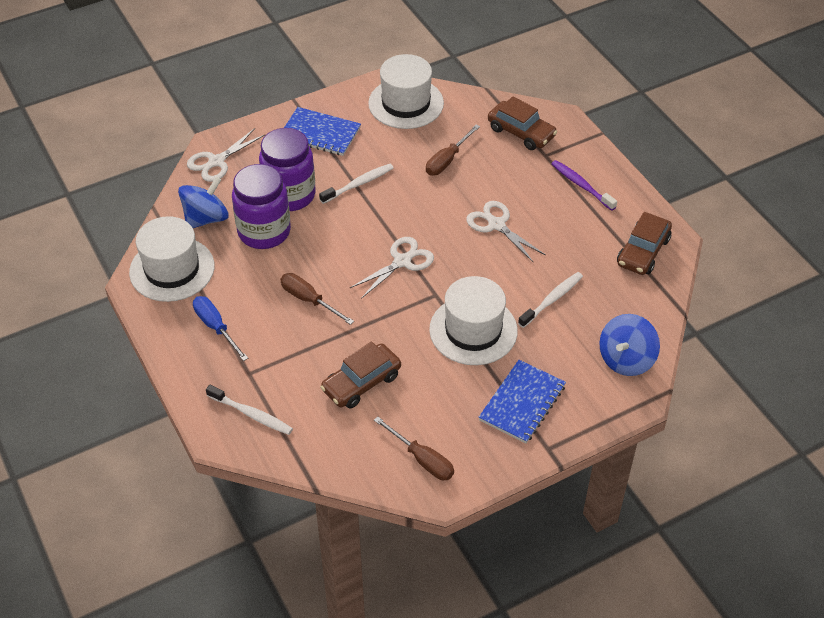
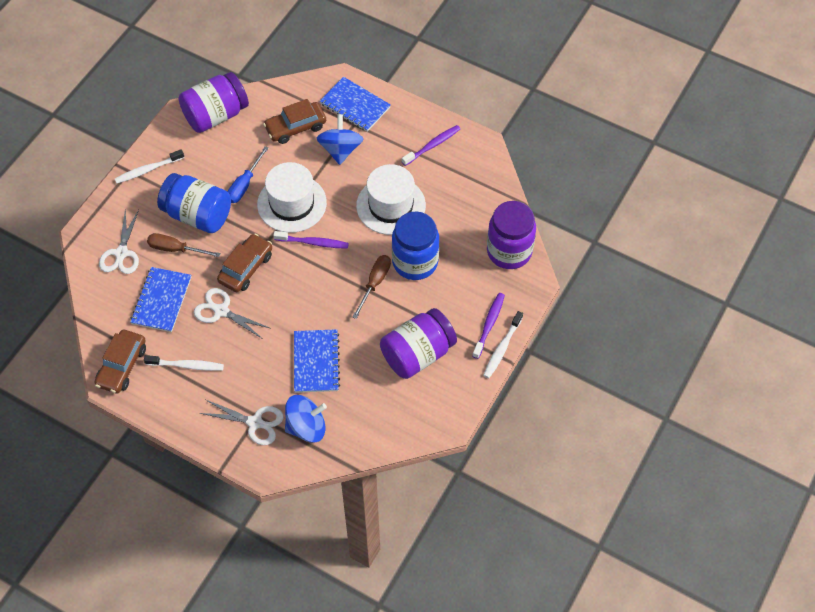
blue jar: none = 0 -> [157,173,231,233] [392,212,439,280] = 2
blue notebook: [284,107,361,156] [479,360,566,443] = 2 -> [130,267,191,332] [294,329,340,393] [320,77,391,132] = 3
brown screwdriver: [280,273,354,325] [374,416,454,480] [426,125,480,175] = 3 -> [147,233,221,257] [352,255,391,319] = 2
purple jar: [232,164,291,249] [259,128,316,211] = 2 -> [178,72,249,133] [380,308,457,379] [487,201,536,269] = 3
purple toothbrush: [551,160,617,211] = 1 -> [273,231,349,249] [402,125,460,166] [472,293,505,359] = 3
white hat: [129,216,215,302] [368,54,444,129] [429,276,518,365] = 3 -> [257,162,327,233] [356,164,426,235] = 2

